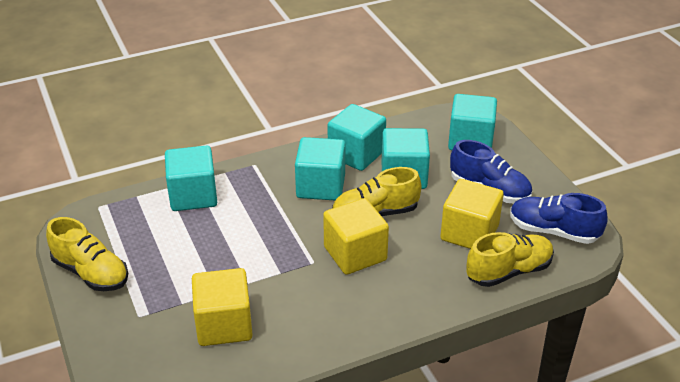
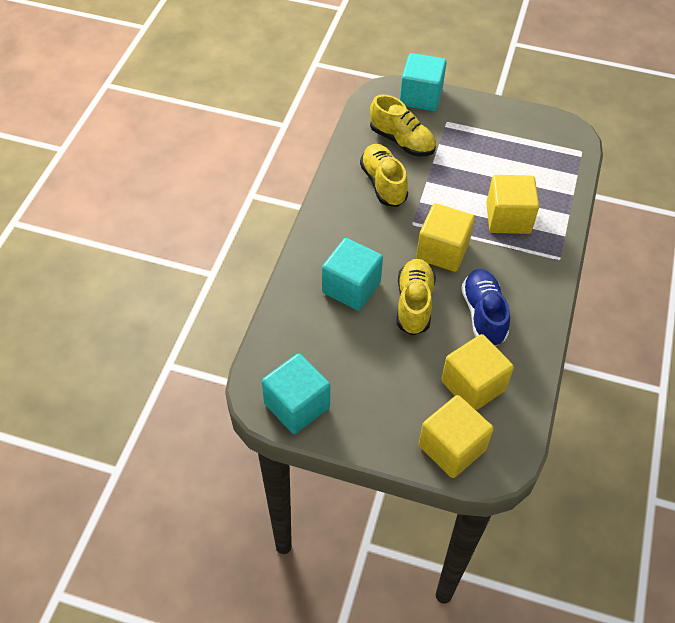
blue shoe: [450,140,532,203] [510,193,608,244] = 2 -> [461,269,510,346] = 1
turquoise cube: [165,146,217,211] [295,137,345,200] [328,104,386,171] [382,128,430,189] [448,94,497,150] = 5 -> [262,353,330,434] [322,238,383,310] [400,53,447,111] = 3
yellow cube: [192,268,253,346] [323,198,389,275] [440,179,504,249] = 3 -> [416,203,475,272] [419,395,494,478] [441,334,514,411] [486,175,539,234] = 4

